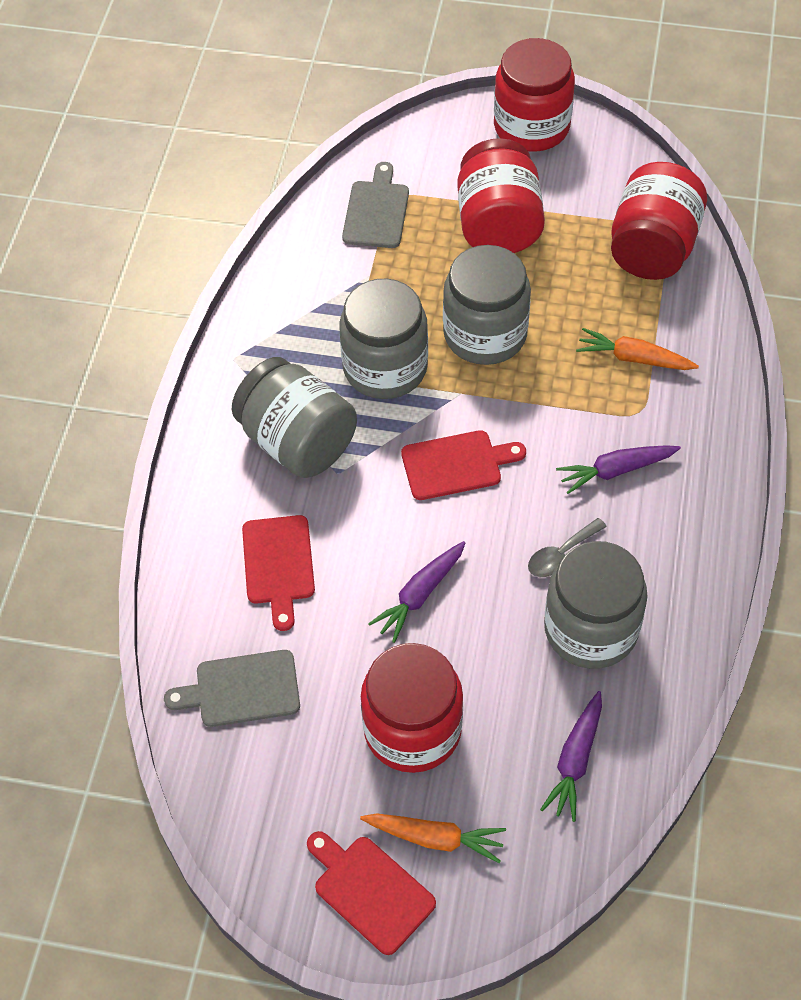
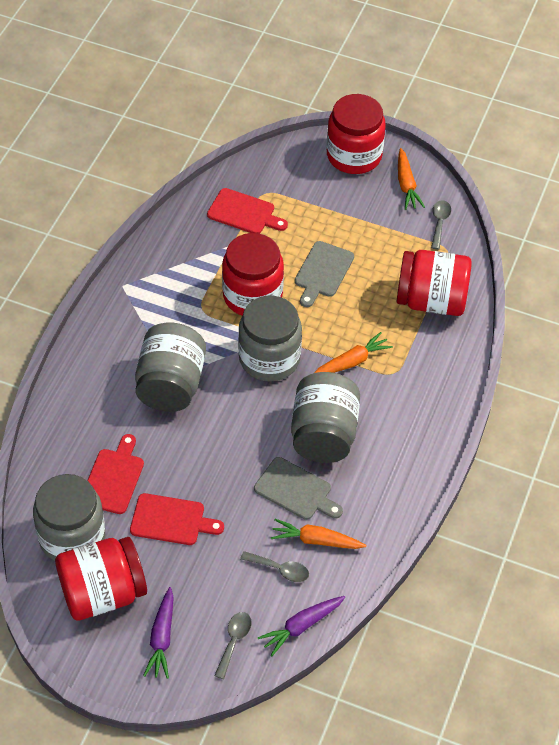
grey spoon: [528,518,607,577] = 1 -> [214,612,251,679] [240,551,309,582] [431,200,451,249] = 3
orange carrot: [360,814,506,863] [576,328,699,370] = 2 -> [271,519,366,549] [314,332,393,373] [398,148,425,210] = 3
purple carrot: [368,541,465,643] [540,691,602,822] [556,445,681,494] = 3 -> [143,587,174,679] [258,596,345,656] = 2

